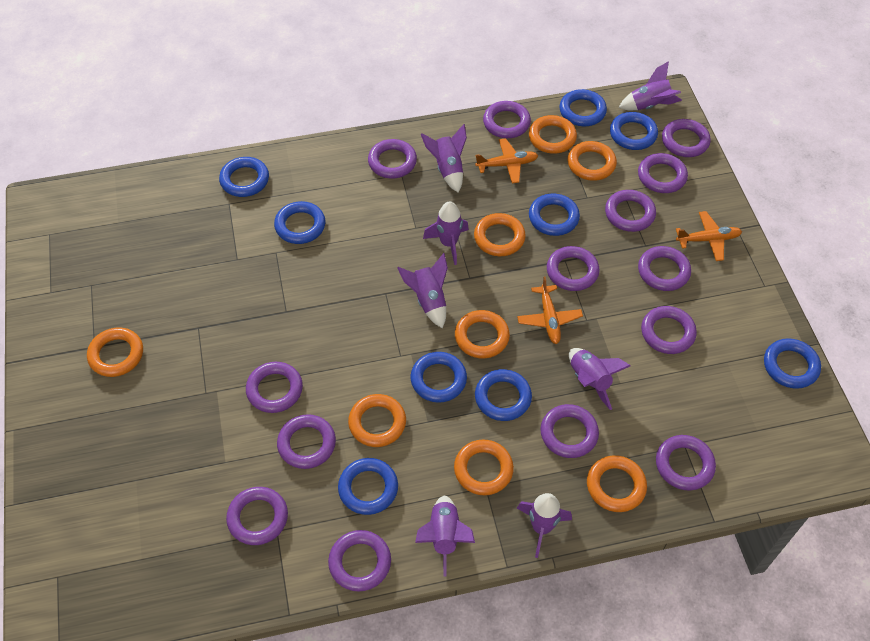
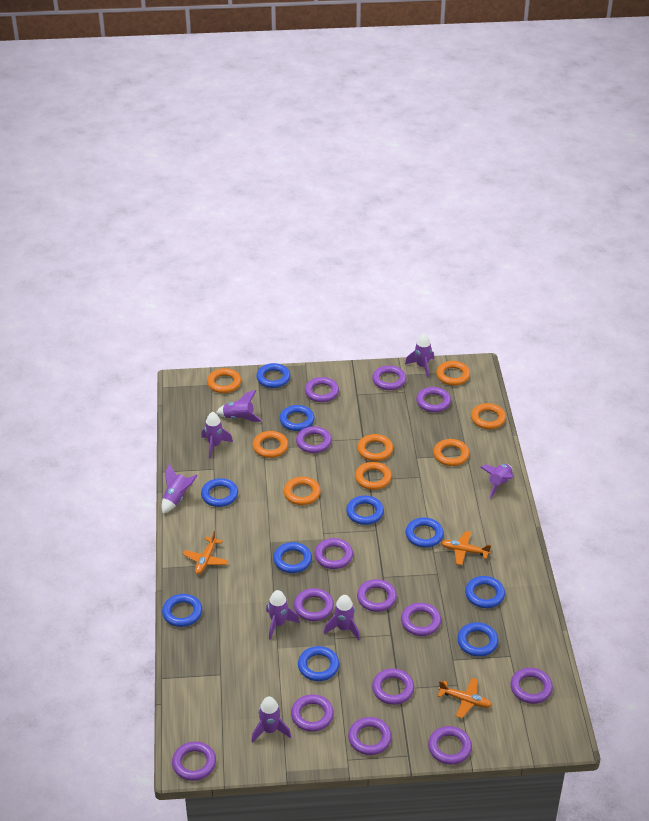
blue ring: [219,157,269,197] [274,201,325,244] [338,458,398,515] [410,352,467,403] [475,369,532,421] [529,194,580,236] [559,89,607,126] [610,112,658,150] [764,338,821,389] = 9 -> [162,594,202,627] [201,478,238,507] [256,363,290,388] [273,542,312,573] [279,405,315,431] [298,646,339,681] [346,496,384,525] [406,517,444,548] [457,622,498,657] [465,576,505,608] = 10
purple rocket: [398,253,448,328] [415,495,475,577] [421,124,467,192] [423,201,469,265] [517,493,572,558] [569,348,630,410] [619,61,682,110] = 7 -> [161,464,198,514] [201,412,233,458] [216,390,262,422] [252,696,291,743] [266,590,300,640] [324,595,360,640] [405,334,434,378] [480,464,514,498] = 8

